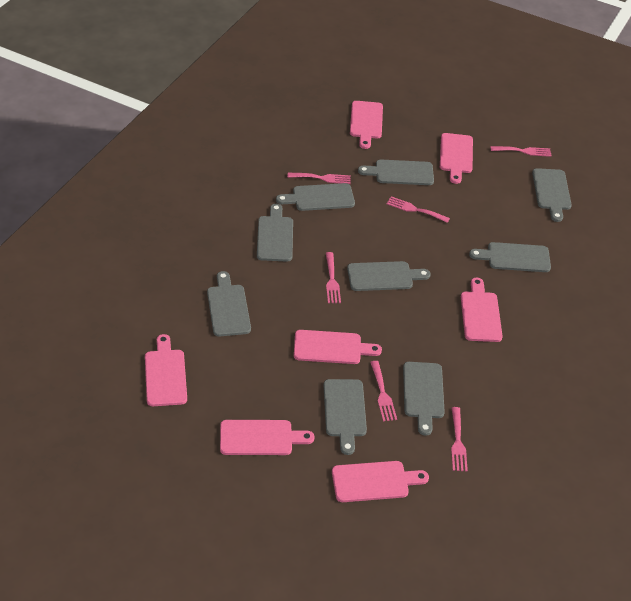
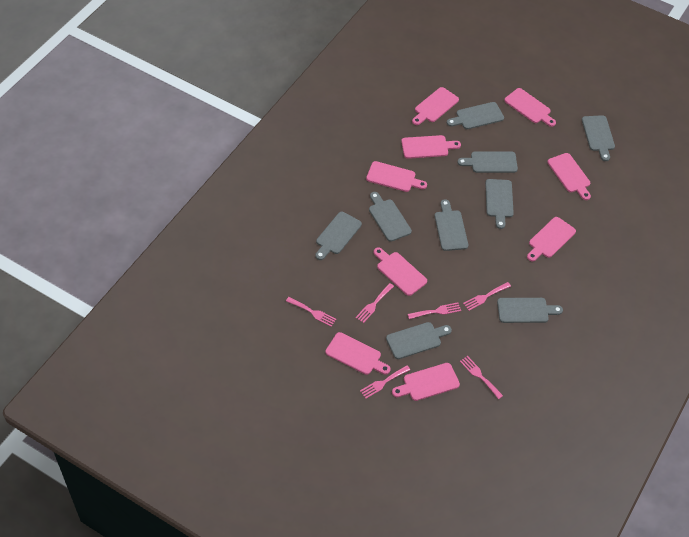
pink cutting board: [145,334,187,406] [220,420,315,455] [294,330,382,364] [332,461,429,502] [350,101,383,149] [440,133,473,184] [461,278,503,342] = 7 -> [325,332,391,375] [366,161,427,192] [374,247,427,296] [392,363,460,401] [401,135,461,159] [412,87,459,125] [504,88,556,127] [527,217,576,261] [547,153,591,200] = 9

